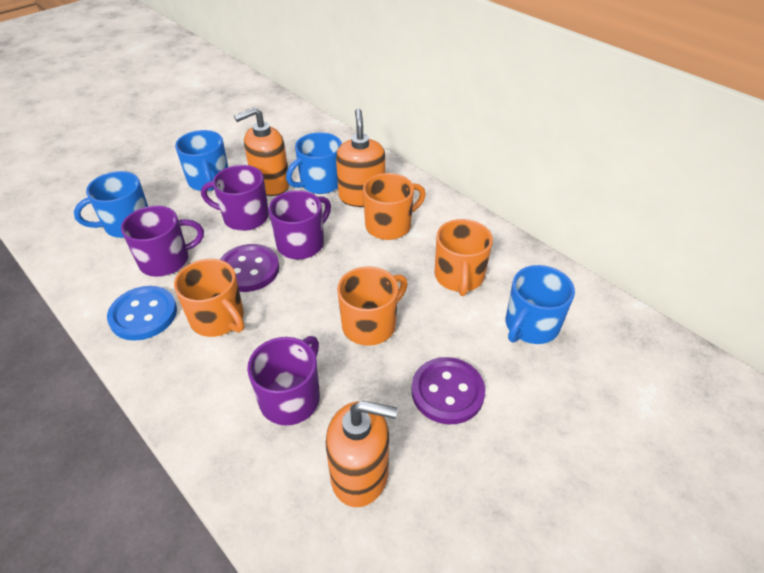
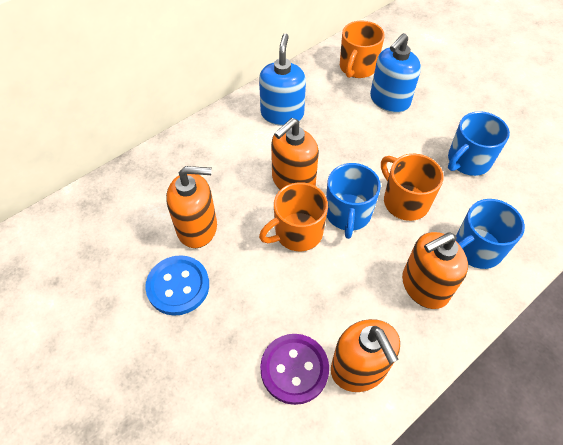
blue mug: [74,171,148,238] [175,130,228,191] [286,132,342,194] [506,265,575,344] = 4 -> [326,163,381,239] [448,111,510,176] [456,199,525,269] = 3
blue soap dispenser: none = 0 -> [259,33,306,126] [370,33,421,113] = 2
orange mug: [174,259,244,337] [337,266,408,346] [363,173,426,240] [434,219,493,296] = 4 -> [259,182,328,251] [340,21,385,78] [381,154,444,221] = 3
orange soap dispenser: [234,107,289,196] [326,401,398,507] [336,109,385,207] = 3 -> [166,166,217,248] [271,118,319,190] [331,319,400,392] [402,232,468,309] = 4
purple button: [220,244,279,292] [411,357,485,424] = 2 -> [260,334,329,405] = 1
purple mug: [121,206,204,277] [201,165,269,231] [247,336,320,425] [268,190,331,259] = 4 -> none = 0

